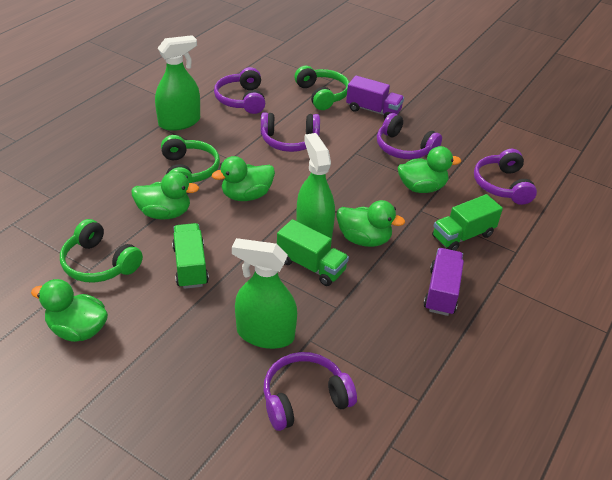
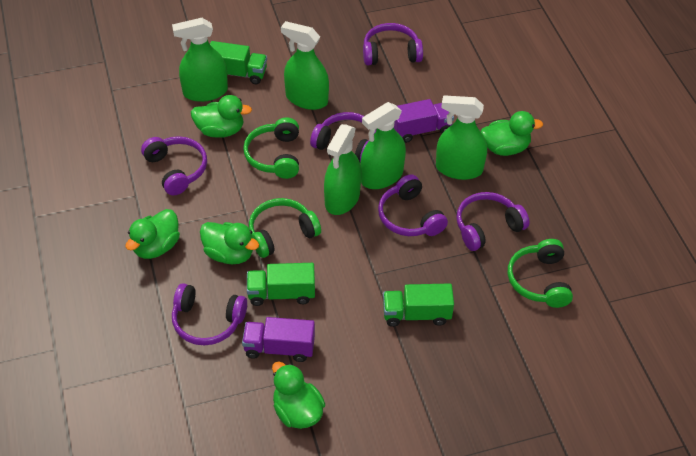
green spray bottle: [155,35,200,131] [232,238,297,349] [296,133,335,239] = 3 -> [172,18,228,102] [281,21,329,110] [324,124,361,215] [360,102,406,189] [436,95,487,180] = 5
purple headphones: [214,67,265,114] [261,112,320,152] [263,352,357,431] [377,113,442,159] [474,149,537,205] = 5 -> [141,136,207,196] [172,283,247,345] [310,112,377,162] [363,23,423,65] [378,174,448,236] [456,192,530,251] = 6

